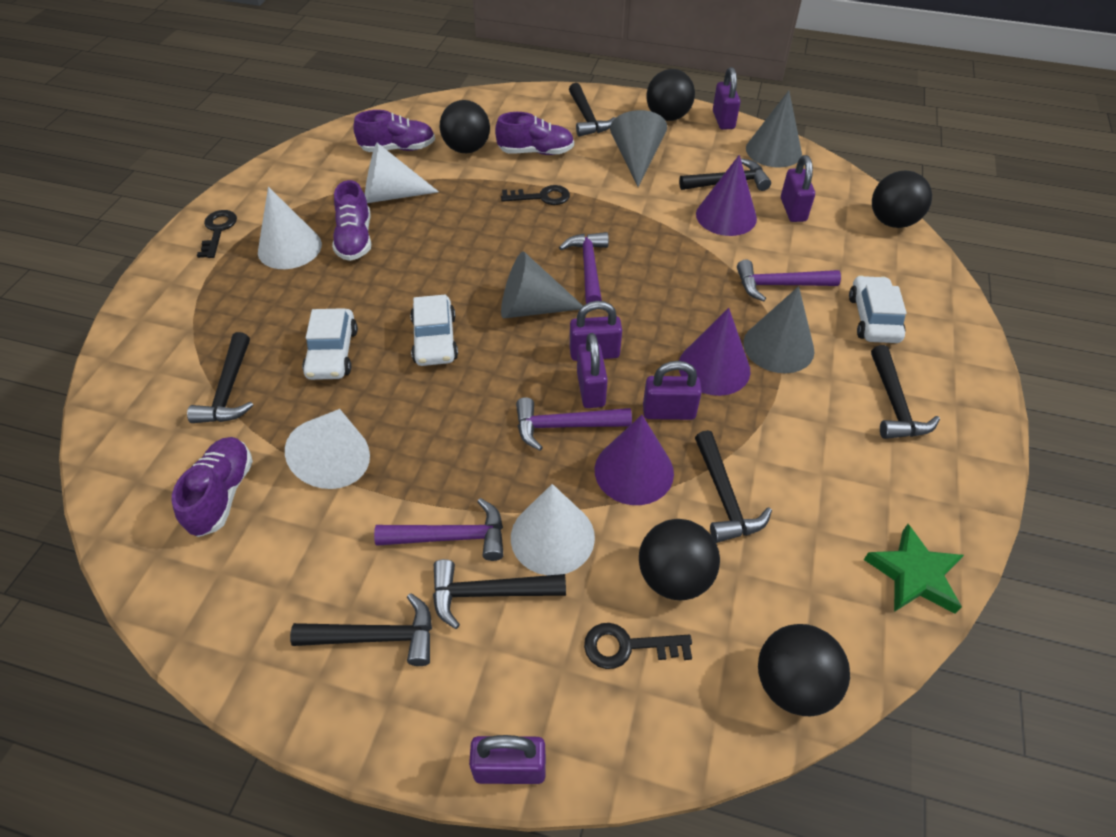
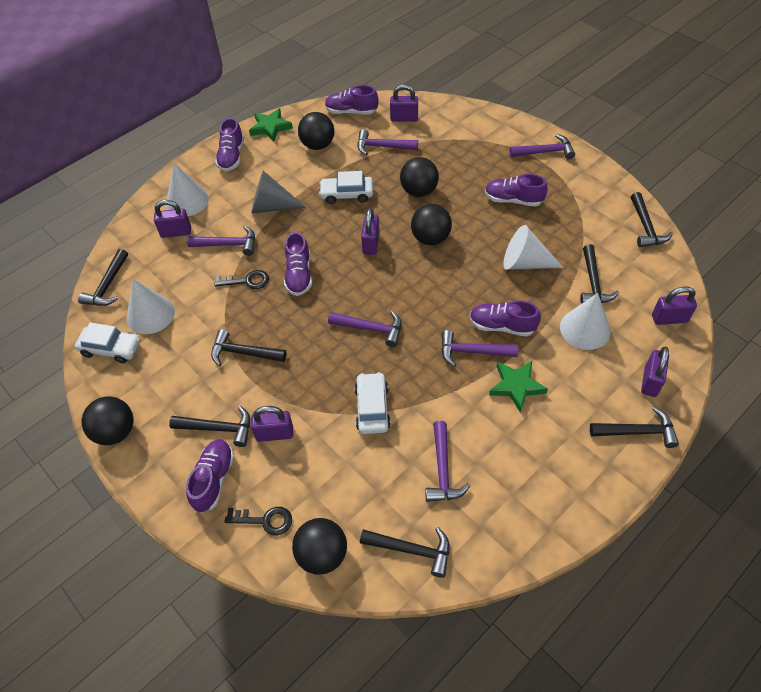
black key: [197,210,237,258] [501,185,570,205] [584,623,692,669] = 3 -> [214,270,269,289] [224,507,292,535] = 2
green star: [864,524,964,614] = 1 -> [249,108,293,142] [489,361,548,412] = 2
grey cone: [501,251,583,319] [610,110,667,187] [743,286,815,373] [746,90,802,168] = 4 -> [251,171,306,213] = 1
purple cone: [595,415,674,505] [679,308,751,396] [696,155,757,236] = 3 -> none = 0
purple hammer: [374,498,503,561] [516,397,632,451] [559,232,609,304] [737,260,841,302] = 4 -> [187,226,255,256] [328,311,402,347] [357,129,418,155] [425,421,471,502] [441,330,518,367] [510,134,575,159] = 6
purple shoe: [171,437,253,537] [332,180,371,261] [353,110,435,152] [495,112,574,155] = 4 -> [186,439,234,513] [215,118,244,171] [284,232,312,296] [325,85,378,114] [469,300,541,336] [485,174,548,207] = 6

